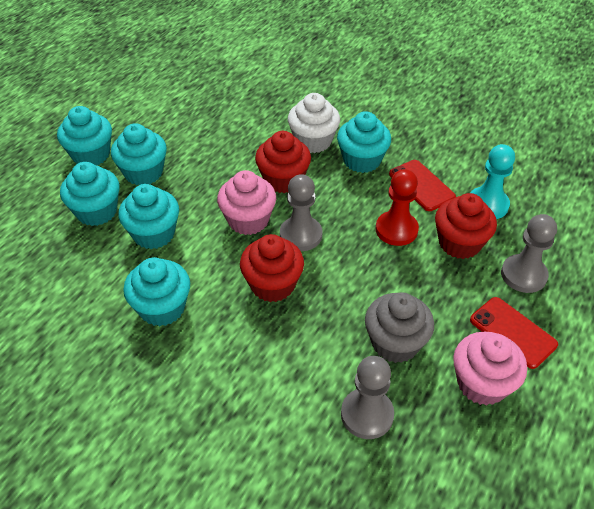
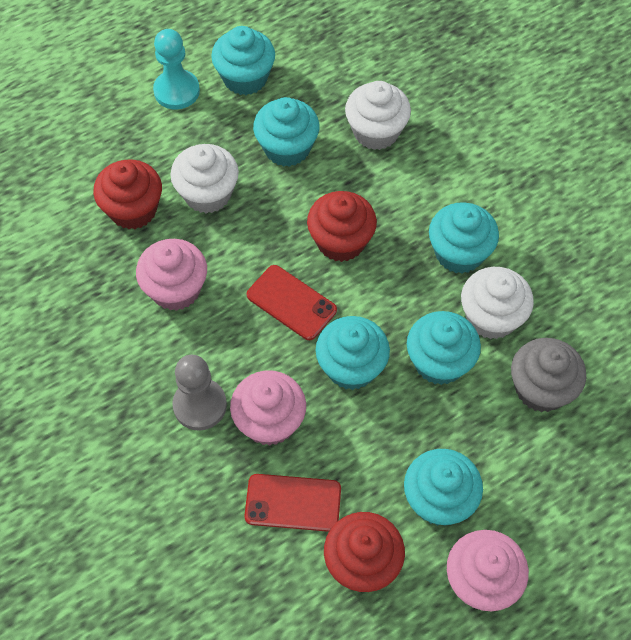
grey pawn: [280,174,322,251] [341,356,394,439] [501,214,557,293] = 3 -> [172,355,227,431] = 1
pink cupcake: [217,170,276,235] [453,332,527,406] = 2 -> [136,239,207,311] [230,370,306,446] [447,530,529,611] = 3
red pawn: [376,169,419,246] = 1 -> none = 0
white cupcake: [288,93,340,153] = 1 -> [170,144,239,213] [345,81,411,150] [461,267,534,339] = 3

